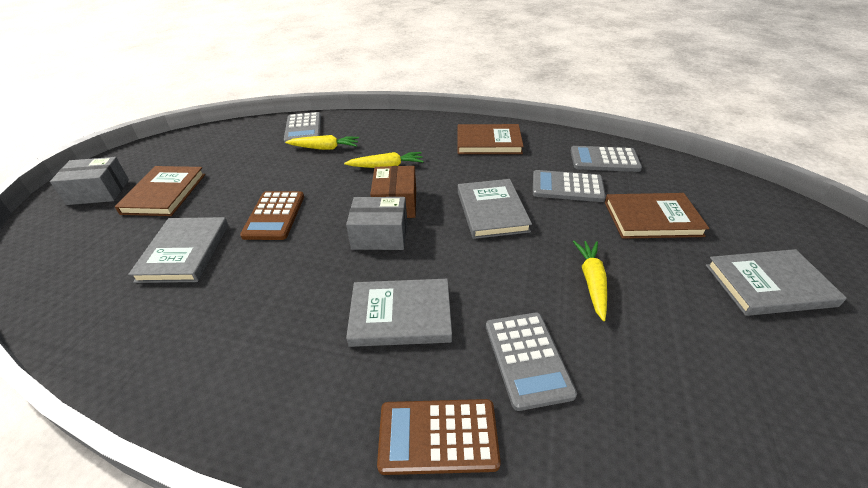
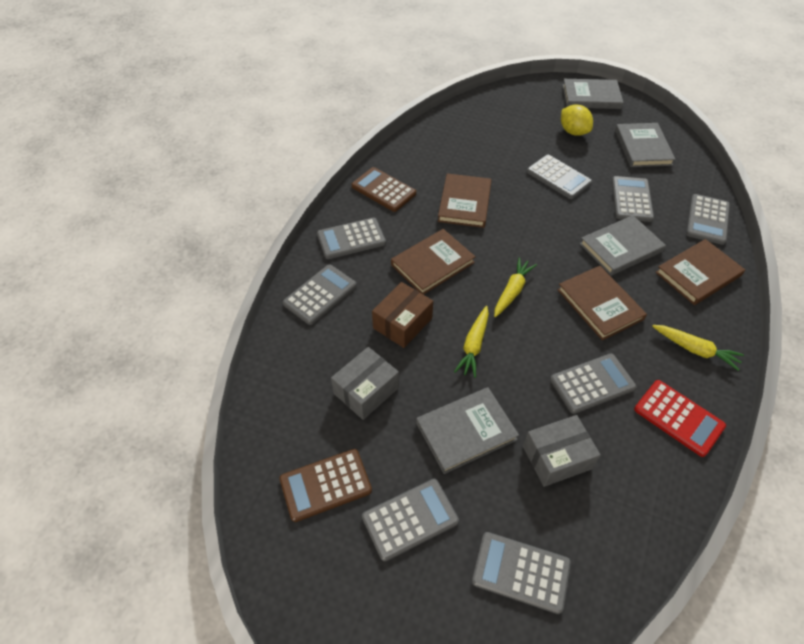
brown book: [115,166,205,216] [458,124,524,154] [605,193,710,239] = 3 -> [391,229,476,295] [438,173,492,228] [557,266,647,340] [655,239,745,305] = 4
grey calculator: [284,112,321,144] [486,313,577,411] [533,170,606,202] [571,146,642,172] = 4 -> [283,264,357,325] [317,218,386,259] [362,479,459,561] [472,532,571,614] [527,155,592,199] [550,353,636,414] [612,176,654,222] [686,194,730,245] = 8
red calculator: none = 0 -> [634,380,726,457] = 1
yellow lemon: none = 0 -> [561,104,593,136] = 1

